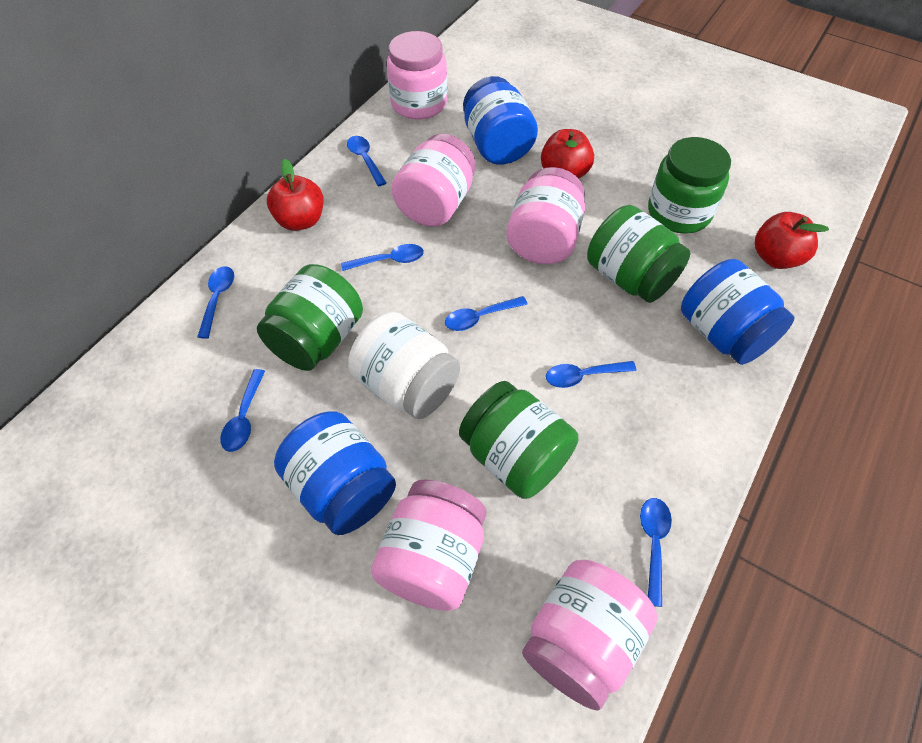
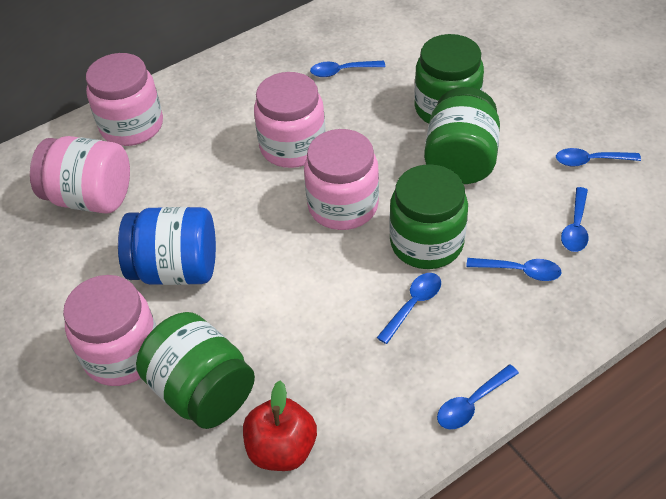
blue jar: [274,411,396,535] [463,76,538,165] [681,259,794,365] = 3 -> [118,207,216,285] = 1
blue spoon: [197,266,234,339] [220,369,265,452] [341,244,424,271] [347,136,386,186] [445,296,528,331] [546,361,636,388] [640,498,672,607] = 7 -> [310,61,385,77] [377,273,441,344] [437,364,519,429] [466,258,562,281] [556,148,641,167] [561,187,589,252] = 6
red apple: [267,159,324,231] [541,129,594,179] [755,212,829,269] = 3 -> [243,381,317,471] = 1
white jar: [348,312,460,419] = 1 -> none = 0

